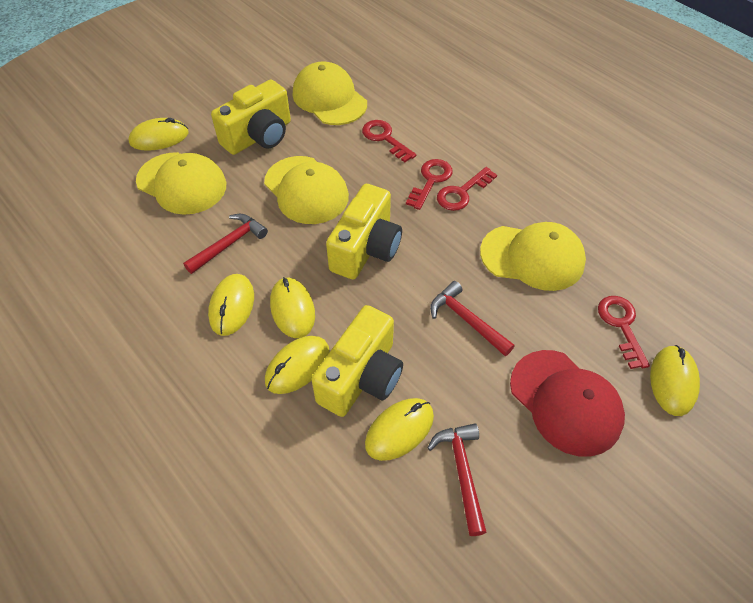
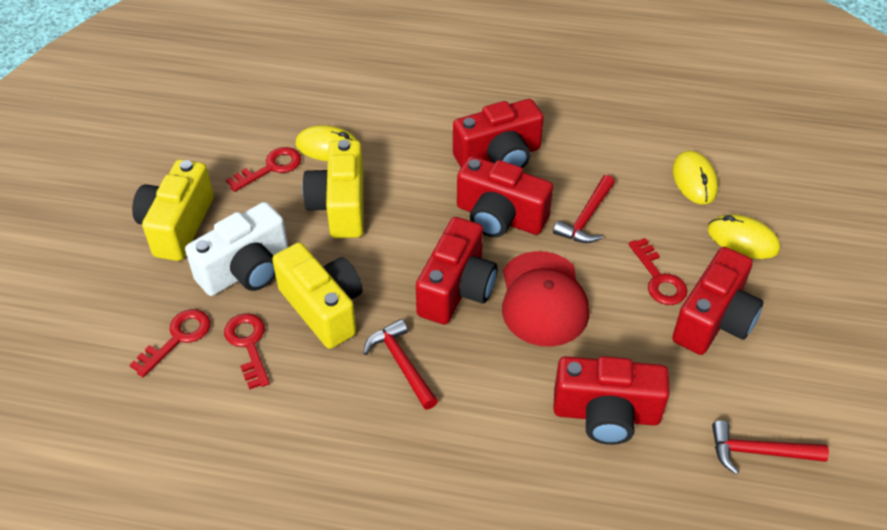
red camera: none = 0 -> [416,217,498,325] [453,99,544,168] [457,156,553,237] [553,356,670,445] [672,247,763,355] = 5
white camera: none = 0 -> [185,202,288,296] = 1
yellow cap: [136,152,226,215] [264,156,349,224] [293,62,367,125] [480,222,586,291] = 4 -> none = 0
yellow mouse: [128,118,189,151] [208,274,254,336] [265,336,330,394] [270,277,315,338] [365,398,434,461] [650,345,700,416] = 6 -> [295,125,358,161] [673,151,718,204] [708,215,780,259] = 3

